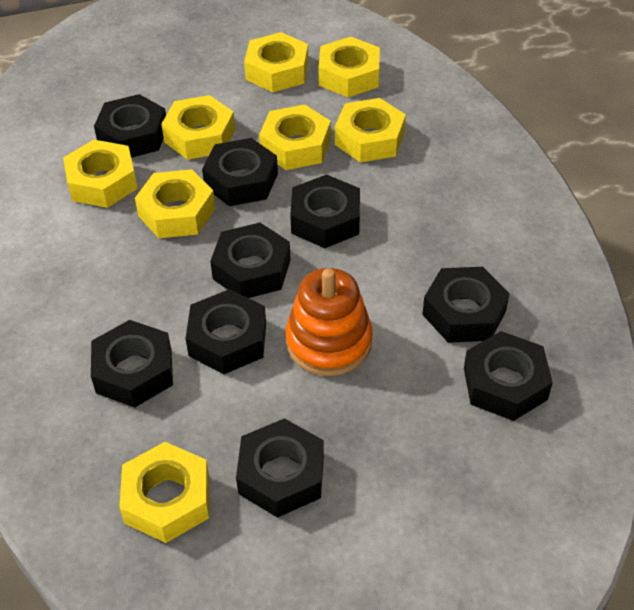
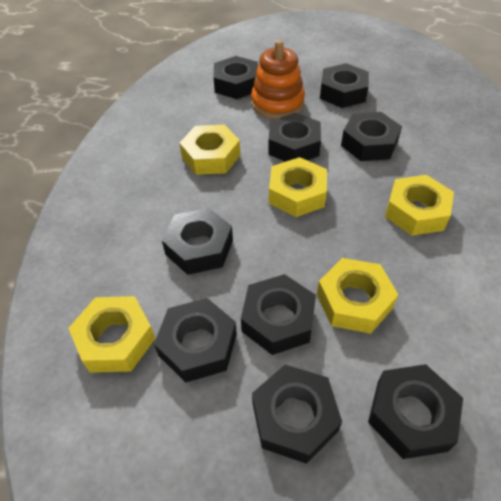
yellow nut: [63,140,138,208] [119,442,209,543] [135,169,215,238] [161,95,235,160] [244,32,309,93] [259,104,331,170] [319,37,380,97] [335,98,406,163] = 8 -> [68,296,155,373] [179,125,240,175] [269,157,327,217] [317,258,398,334] [385,175,454,236] = 5

